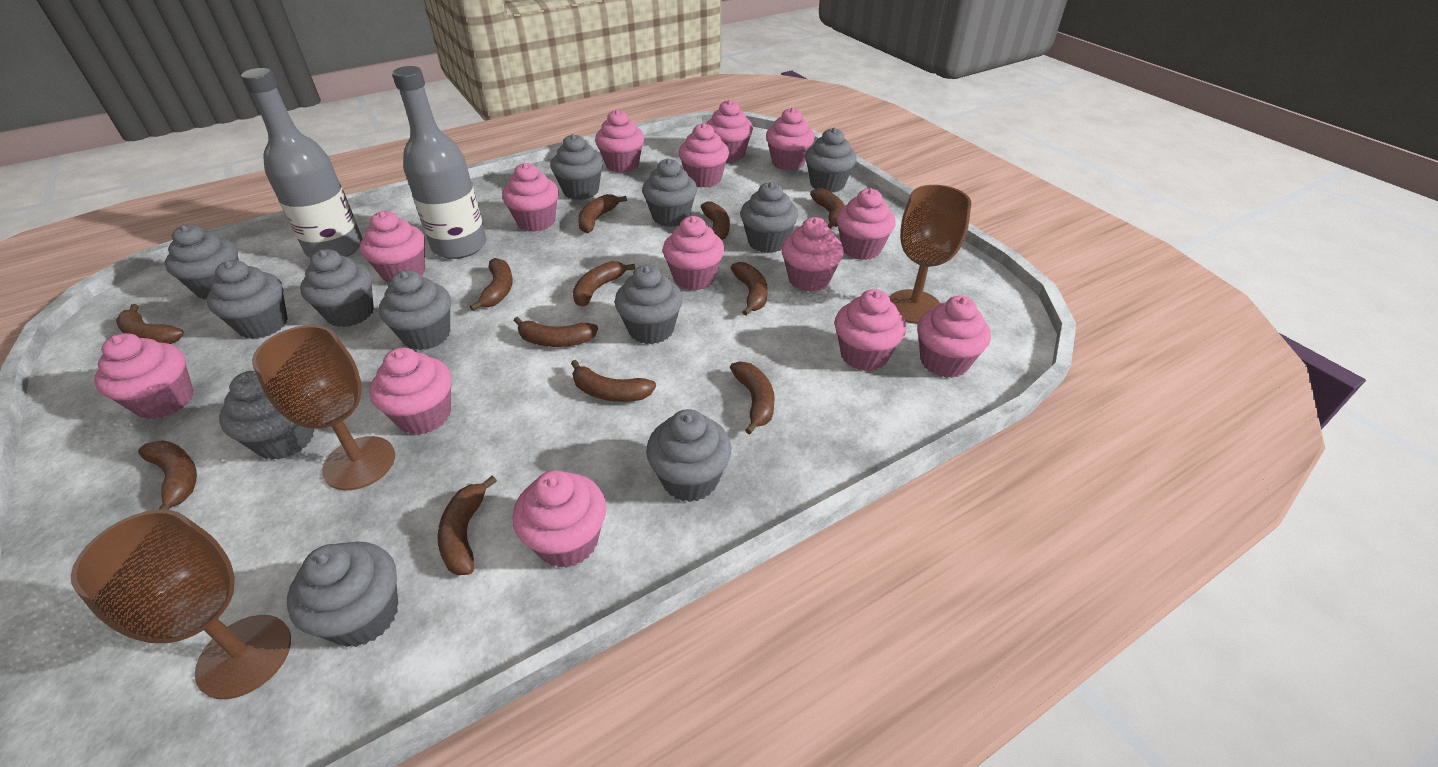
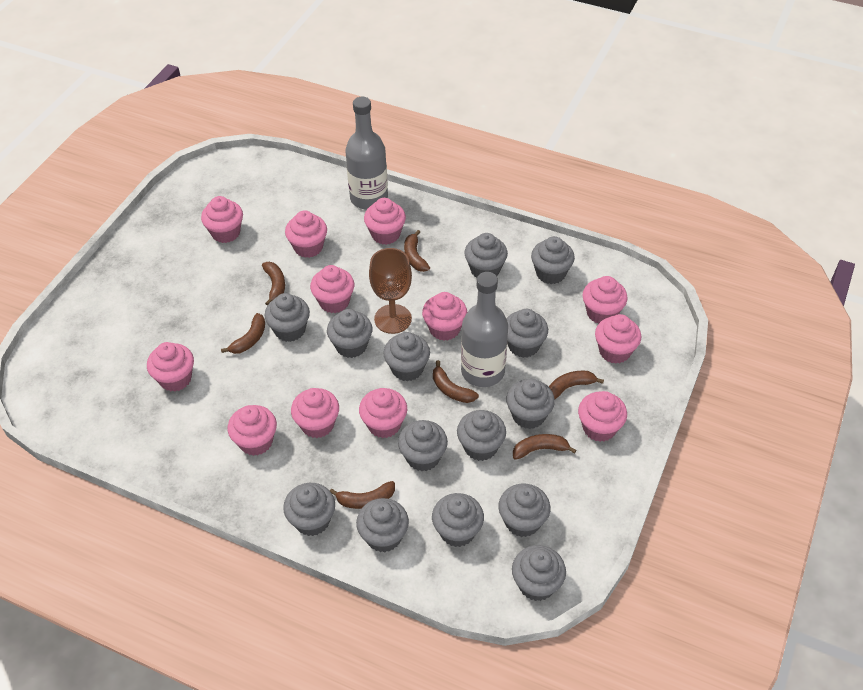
brown banana: [116,304,184,344] [138,440,197,510] [437,475,497,575] [470,258,513,311] [514,317,598,347] [571,360,656,402] [573,261,635,307] [578,194,627,233] [700,201,730,240] [730,362,775,434] [731,262,768,316] [810,188,845,229] = 12 -> [221,313,265,354] [262,262,285,305] [330,481,395,509] [404,230,430,272] [433,360,479,403] [513,434,577,460] [549,371,604,399] = 7
brown goblet: [71,509,291,699] [252,325,395,490] [889,185,971,324] = 3 -> [369,248,412,334] = 1
grey cupcake: [165,225,239,300] [207,260,288,339] [219,371,314,460] [287,542,398,647] [300,249,374,327] [379,270,451,350] [551,134,603,200] [615,265,683,344] [642,158,697,227] [646,409,731,502] [741,182,798,253] [805,128,857,193] = 12 -> [264,293,310,342] [283,483,335,536] [327,309,372,358] [356,498,409,552] [384,332,430,381] [398,420,448,471] [432,493,484,547] [457,410,506,461] [465,233,508,278] [498,483,550,537] [506,309,548,358] [506,379,555,429] [512,545,566,601] [531,236,575,284] = 14
pink cupcake: [94,333,194,419] [360,211,425,284] [370,347,452,435] [502,163,559,232] [513,470,606,568] [595,109,644,173] [663,216,725,291] [678,123,729,188] [706,100,753,162] [766,107,815,170] [781,217,844,292] [835,289,906,371] [836,188,896,260] [917,295,991,378] = 14 -> [147,342,194,392] [201,196,243,243] [228,405,277,456] [285,210,327,258] [291,388,339,438] [310,265,354,313] [359,388,407,438] [364,198,406,245] [422,292,467,341] [578,391,627,442] [583,276,628,324] [595,314,641,364] = 12

